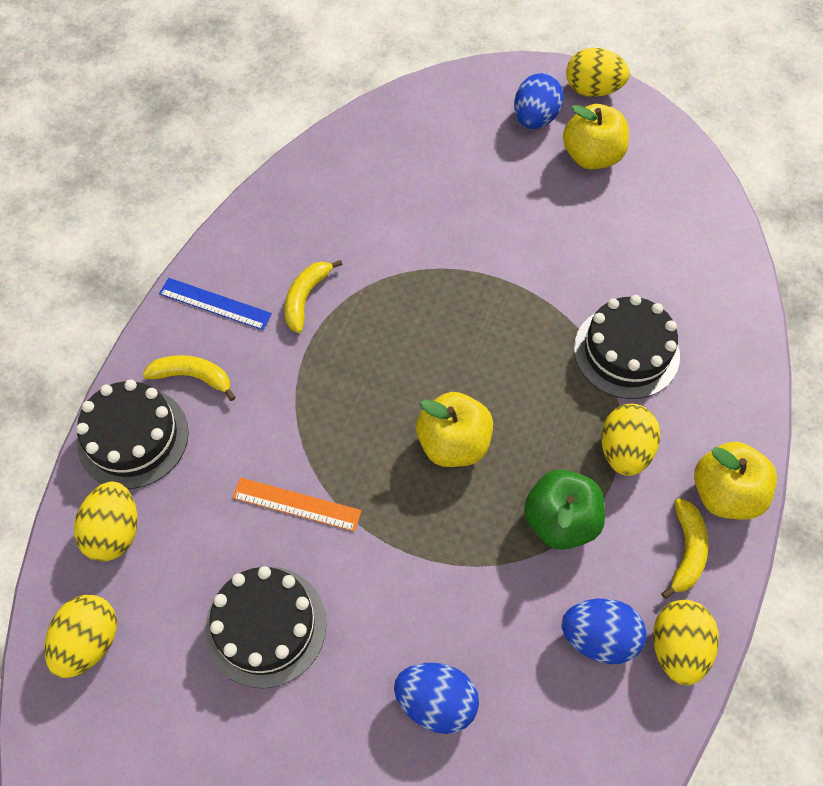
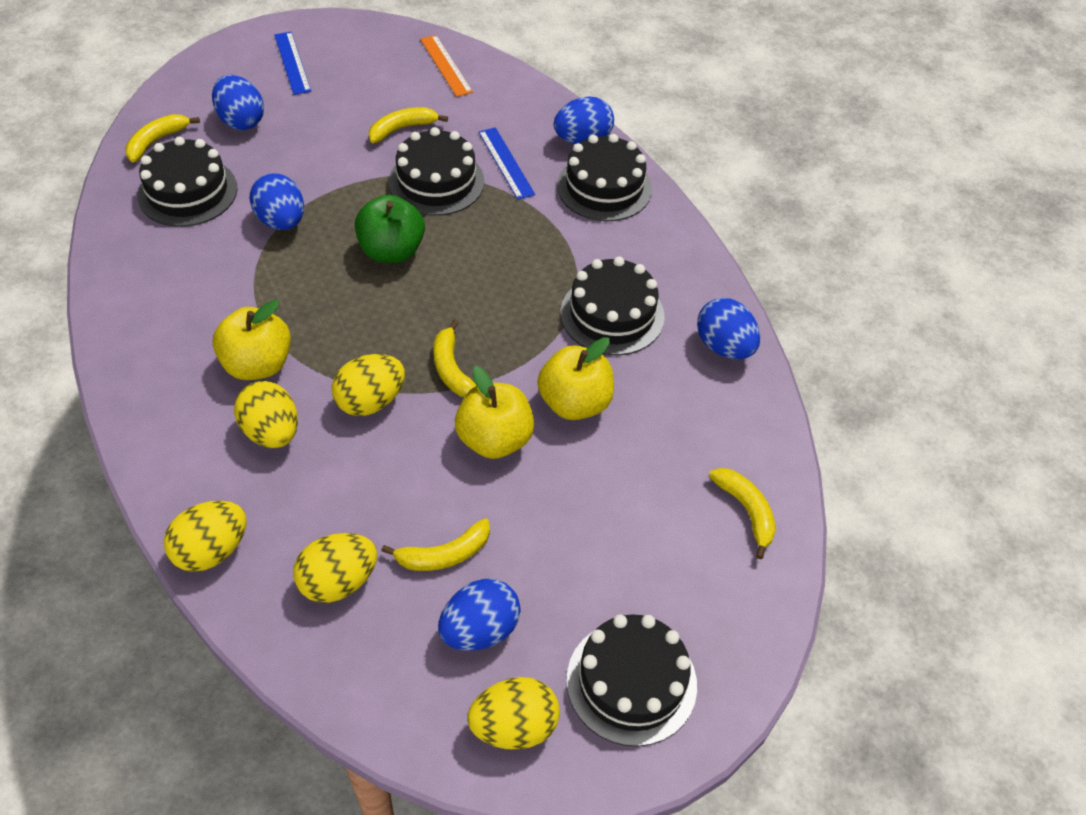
black cake: [76,380,189,489] [205,566,327,688] [574,295,680,399] = 3 -> [137,137,238,227] [389,127,484,216] [557,134,652,221] [560,257,665,355] [567,614,697,747] = 5
blue egg: [394,663,479,734] [514,73,564,129] [562,599,646,664] = 3 -> [212,75,264,130] [249,173,304,230] [438,579,521,651] [554,96,614,144] [697,298,760,359] = 5
blue ruler: [159,278,272,330] = 1 -> [274,32,311,95] [479,127,535,200] = 2
yellow banana: [143,355,236,401] [285,260,343,333] [661,498,708,599] = 3 -> [125,114,200,162] [368,107,448,143] [381,518,490,571] [433,320,477,397] [709,468,776,559] = 5

